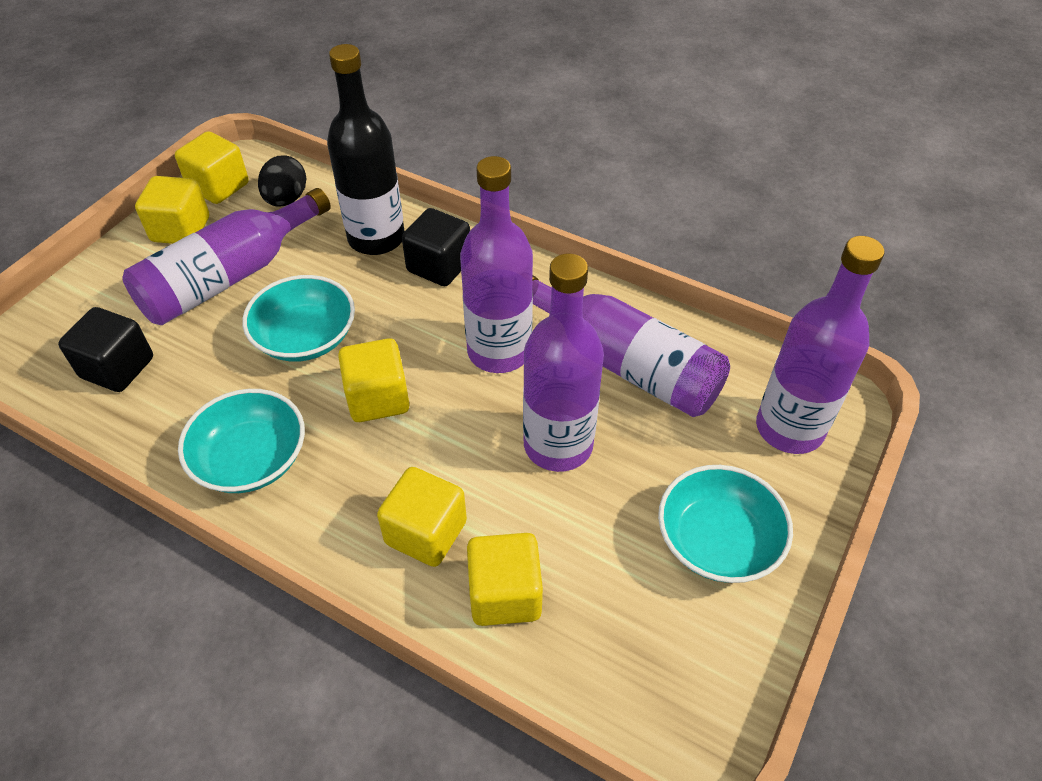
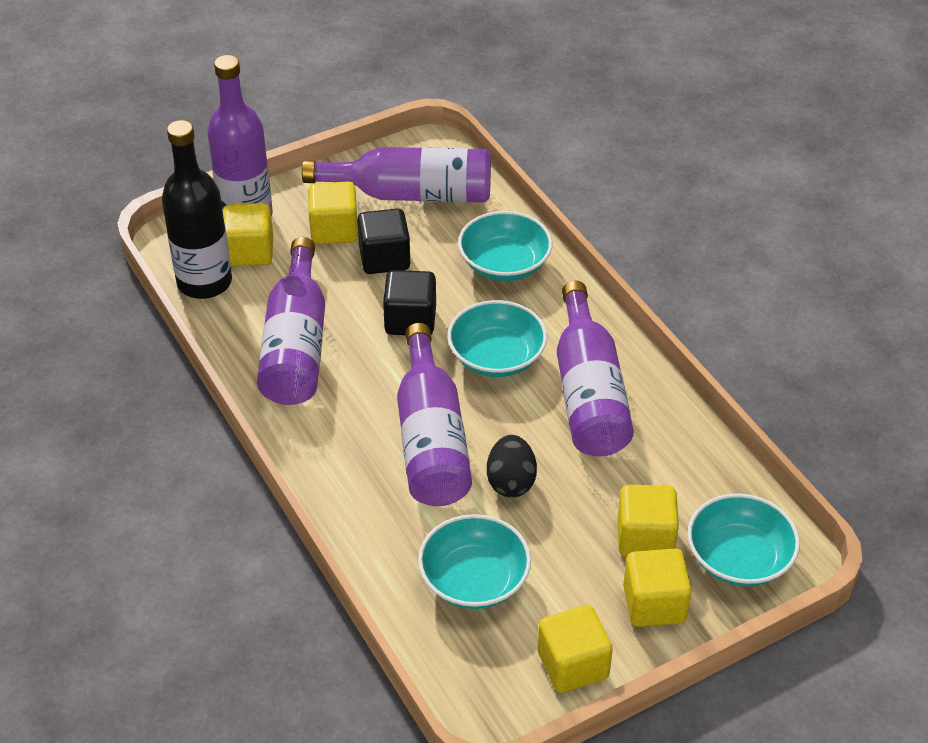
turquoise bowl: [178,389,305,493] [242,275,355,362] [658,465,793,583] = 3 -> [418,514,531,609] [447,300,547,377] [458,211,553,281] [687,494,800,586] = 4

